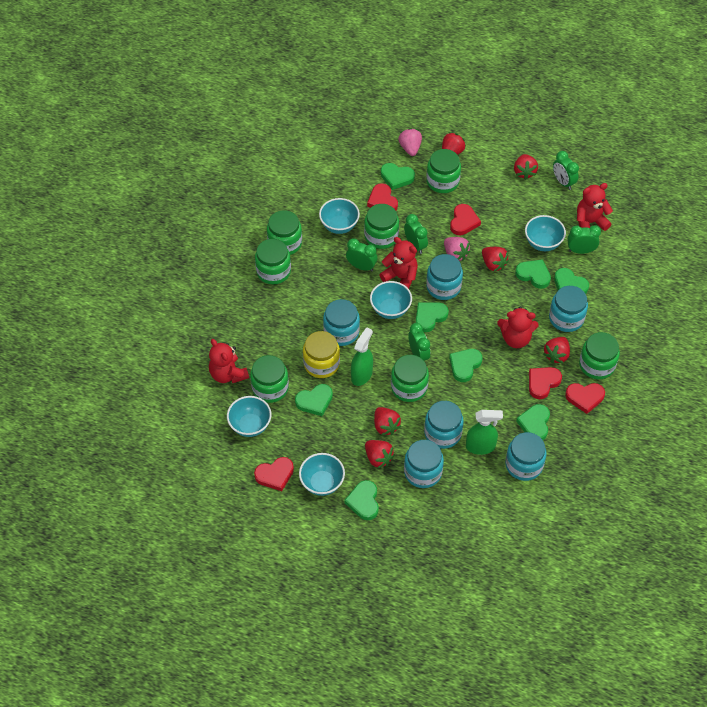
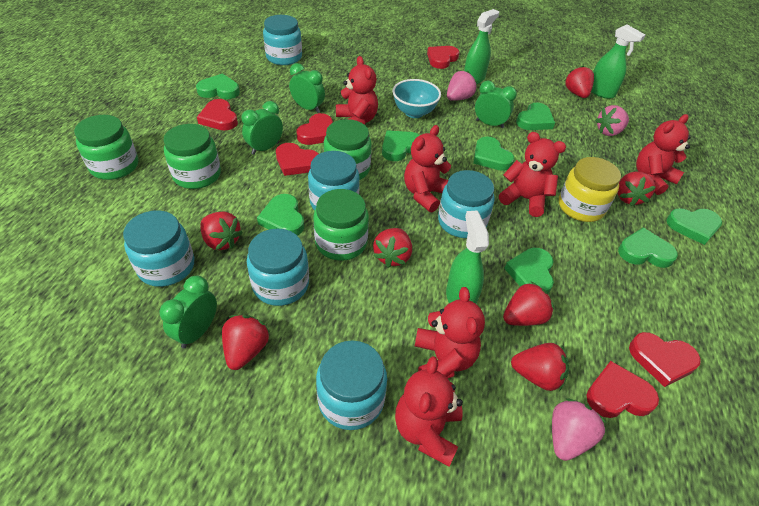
green clock: [346,238,377,271] [404,214,428,254] [408,323,430,361] [553,151,579,190] [568,225,601,254] = 5 -> [160,275,217,348] [241,101,283,155] [289,63,325,113] [475,81,517,128] = 4
green jar: [250,355,289,403] [255,239,291,284] [267,210,302,255] [364,204,399,249] [391,355,429,402] [426,149,461,193] [579,332,620,379] = 7 -> [74,115,138,180] [163,124,221,189] [313,189,369,261] [324,119,371,180] = 4
green spray bottle: [351,327,373,386] [466,410,503,455] = 2 -> [446,211,489,304] [464,9,499,84] [591,25,645,99] = 3
pink strawberry: [398,128,422,156] [444,237,470,261] = 2 -> [447,70,477,101] [552,399,607,461] [595,105,629,136] = 3
red heart: [254,457,294,491] [367,183,398,210] [450,204,481,235] [529,367,562,399] [565,383,605,414] = 5 -> [197,99,238,130] [276,143,319,176] [297,113,333,145] [427,46,459,69] [586,361,659,418] [629,332,701,387] = 6
red strawberry: [365,440,395,469] [374,407,401,435] [442,132,466,155] [482,247,509,272] [514,154,538,180] [544,337,570,363] = 6 -> [200,212,243,250] [222,315,269,370] [373,228,412,268] [503,282,554,326] [511,343,569,391] [565,66,594,98] [617,172,656,206] = 7
red teddy bear: [209,339,249,383] [379,237,418,289] [497,307,538,348] [577,183,613,231] = 4 -> [336,56,378,125] [395,356,463,467] [404,125,451,212] [415,287,485,379] [499,132,566,217] [636,114,691,195] = 6
turquoise bowl: [227,396,272,437] [299,453,345,496] [319,198,360,234] [370,281,412,319] [525,215,566,251] = 5 -> [393,79,441,118] = 1

